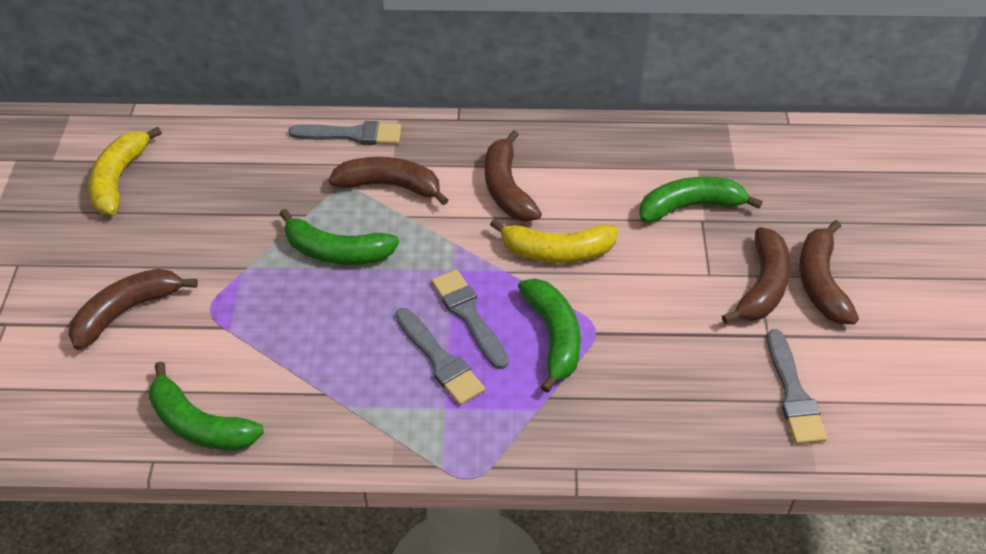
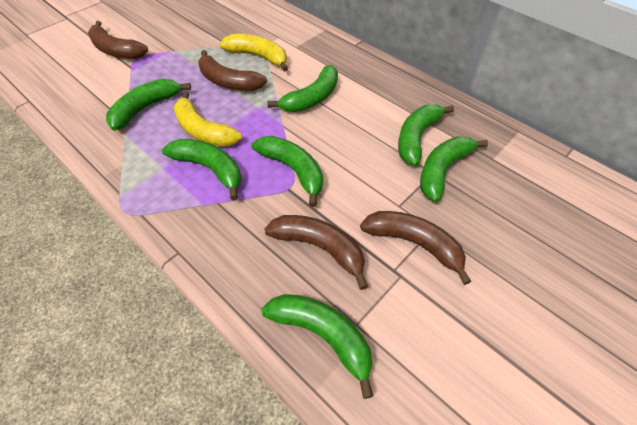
brown banana: [68,269,198,350] [328,157,448,205] [485,130,542,222] [722,227,791,324] [799,220,859,324] = 5 -> [88,21,148,59] [199,50,267,91] [264,215,368,290] [360,211,472,285] = 4
green banana: [149,361,264,450] [280,209,399,265] [518,278,581,393] [639,177,763,223] = 4 -> [106,79,191,131] [162,139,241,200] [252,136,323,207] [262,294,373,399] [267,65,338,112] [398,105,454,166] [420,137,488,202] = 7
grey brush: [288,121,402,145] [395,308,485,405] [431,269,509,369] [767,329,827,444] = 4 -> none = 0

